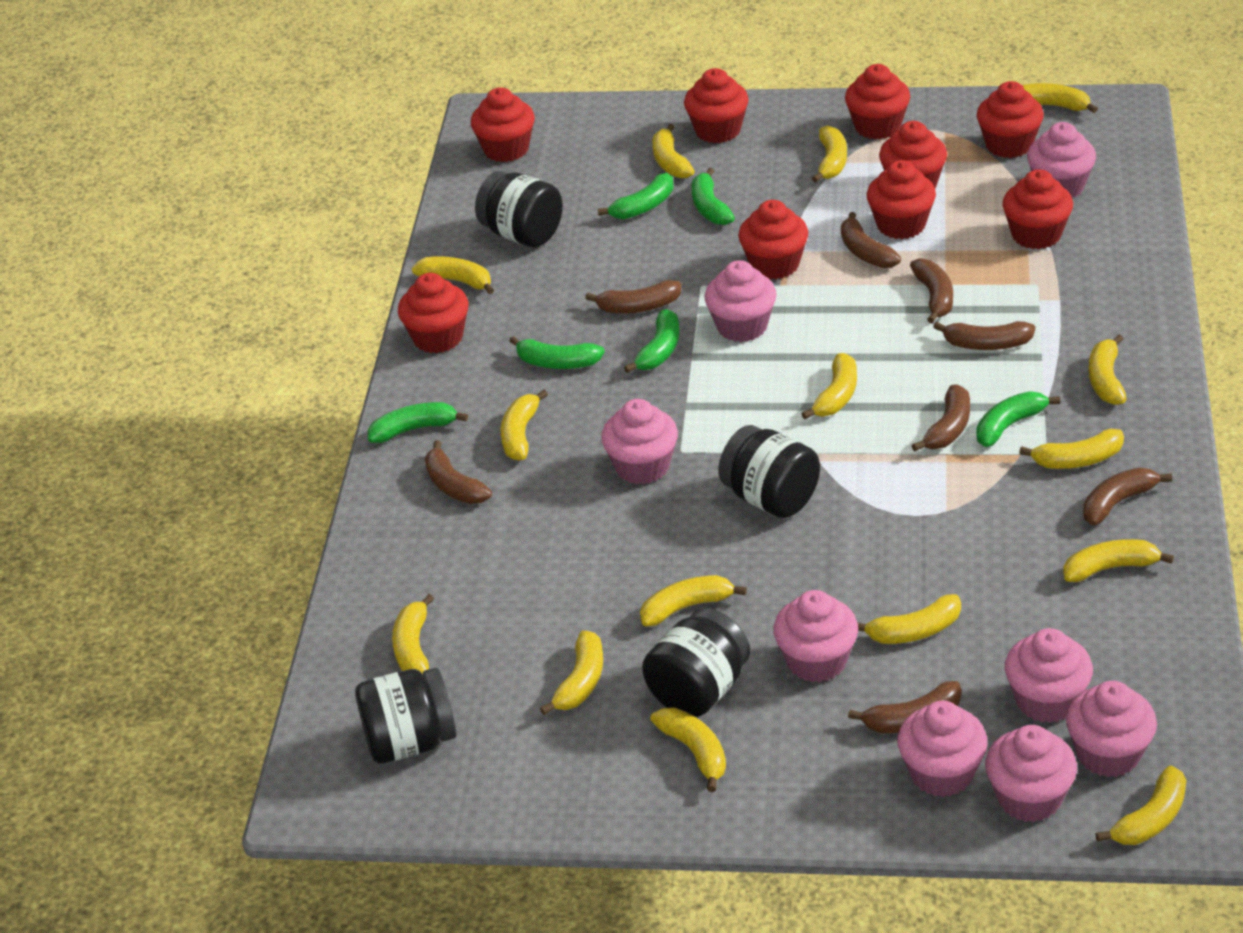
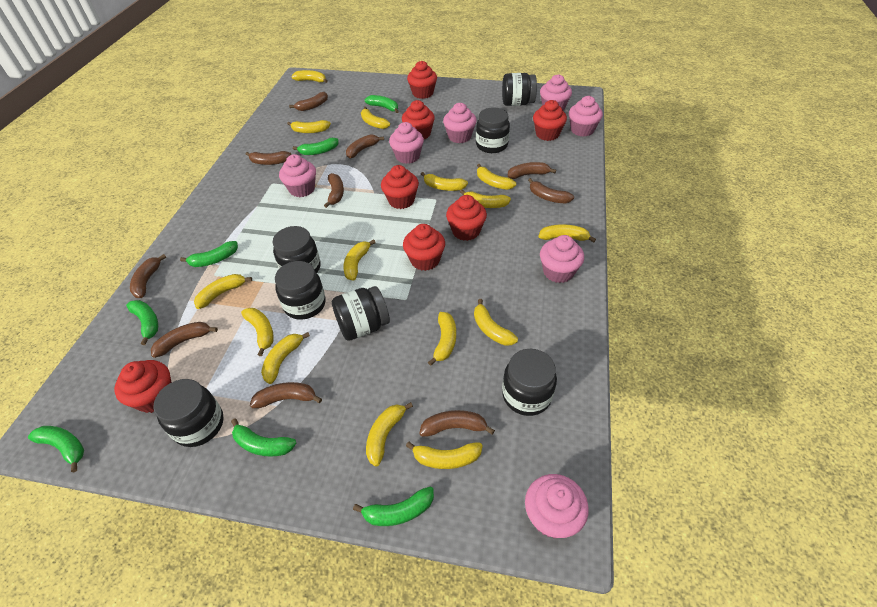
black jar: [355,668,456,763] [475,171,563,247] [642,608,750,717] [718,425,820,518] = 4 -> [153,379,224,447] [273,226,320,273] [275,261,326,320] [332,286,390,341] [476,107,510,153] [502,73,537,106] [502,349,557,416] = 7
brown banana: [425,440,492,504] [585,280,682,313] [841,212,901,268] [848,681,962,733] [910,258,953,323] [912,384,970,451] [933,321,1035,350] [1083,468,1172,525] = 8 -> [130,254,166,298] [151,322,218,358] [246,151,291,165] [250,382,322,408] [289,92,328,111] [324,173,344,208] [346,134,384,158] [419,410,495,437] [508,162,556,179] [528,178,574,204] = 10
green banana: [368,402,468,443] [509,336,605,369] [598,173,674,219] [624,309,680,373] [692,168,735,225] [976,392,1060,447] = 6 -> [28,426,84,472] [126,300,158,345] [180,241,238,267] [231,418,296,457] [293,138,338,155] [353,486,434,526] [365,95,399,113] = 7
pink cupcake: [601,399,678,485] [704,260,777,342] [773,590,858,682] [897,701,988,797] [985,725,1077,822] [1005,628,1093,723] [1027,122,1096,198] [1066,681,1157,777] = 8 -> [279,154,316,197] [389,122,424,164] [443,103,477,143] [525,474,589,538] [540,74,572,111] [540,235,584,283] [569,96,603,137] = 7
red cupcake: [398,273,469,353] [471,87,535,162] [684,68,749,143] [738,200,808,279] [845,64,910,140] [867,160,936,239] [879,121,947,189] [977,81,1044,158] [1002,169,1073,249] = 9 -> [114,360,172,413] [381,165,419,209] [402,100,435,139] [403,224,445,271] [407,61,437,99] [446,195,487,241] [533,100,567,141] = 7

